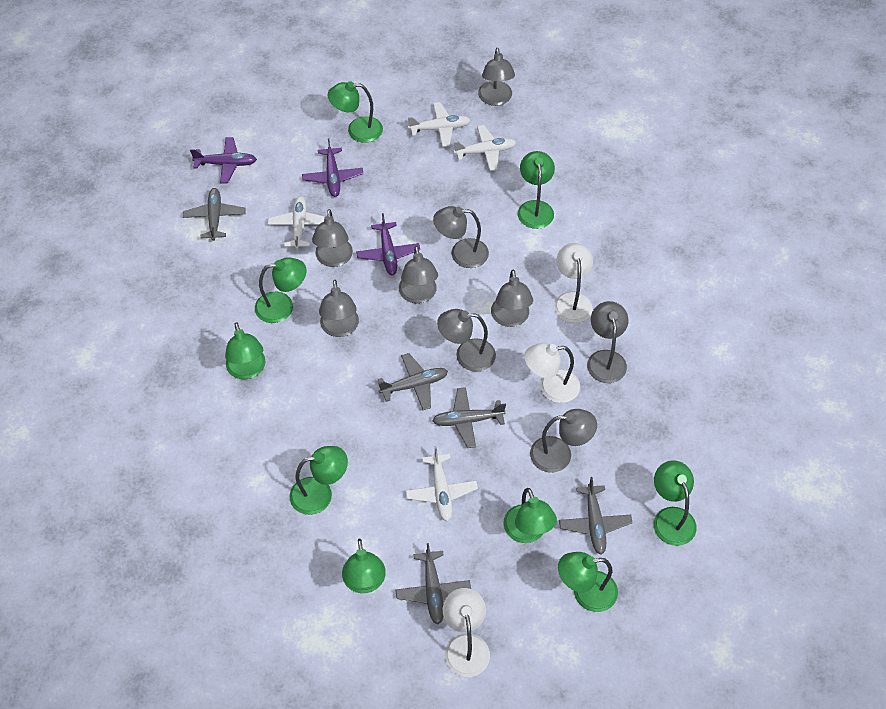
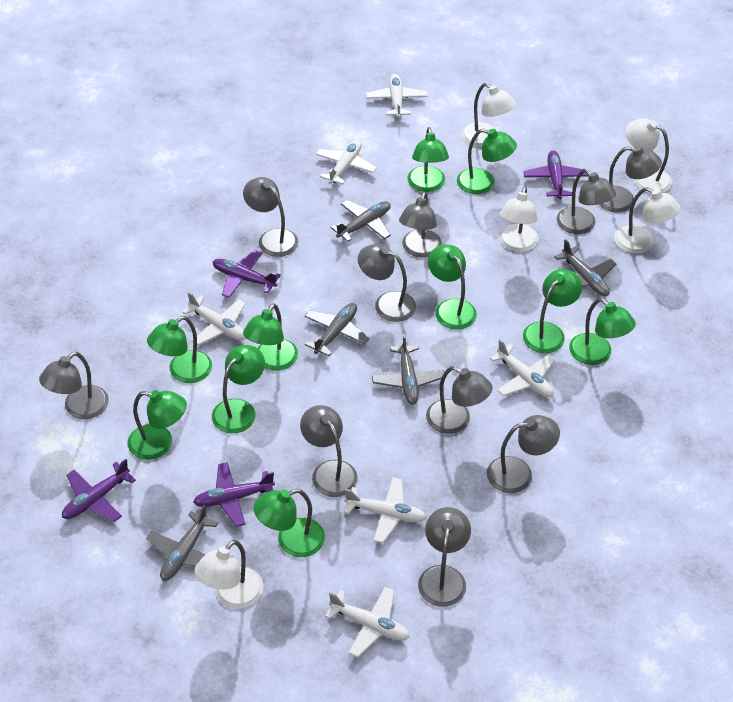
green lamp: [225,322,265,379] [255,257,306,323] [289,446,348,515] [327,81,383,143] [342,539,386,593] [503,488,557,543] [518,151,555,229] [558,552,618,612] [654,460,697,546] = 9 -> [128,390,187,460] [147,316,212,383] [212,345,265,433] [243,303,298,371] [253,489,325,557] [407,127,449,192] [428,245,477,330] [457,129,517,194] [523,269,582,353] [569,298,636,365] = 10
grey lamp: [312,209,353,267] [319,280,359,337] [399,246,438,303] [433,206,489,268] [437,309,496,372] [478,48,515,106] [491,270,533,327] [530,409,597,473] [587,301,629,383] = 9 -> [39,352,109,419] [243,177,298,257] [300,405,358,497] [358,244,416,322] [399,192,442,258] [418,507,471,607] [426,366,493,434] [487,415,560,493] [557,169,616,234] [599,146,662,212] = 10
purple plane: [190,137,257,184] [302,138,363,197] [356,213,420,275] = 3 -> [62,459,136,522] [193,462,275,527] [213,250,281,298] [523,151,588,199] = 4
white lamp: [443,588,490,677] [524,343,580,403] [554,243,593,323] = 3 -> [195,540,263,608] [461,83,516,147] [499,186,538,252] [614,187,681,253] [626,118,672,194] = 5
white plane: [267,196,325,250] [406,446,478,522] [408,102,470,147] [453,125,516,171] = 4 -> [182,292,246,346] [316,140,377,185] [325,587,410,657] [344,477,427,543] [366,74,427,118] [490,339,555,397] = 6

